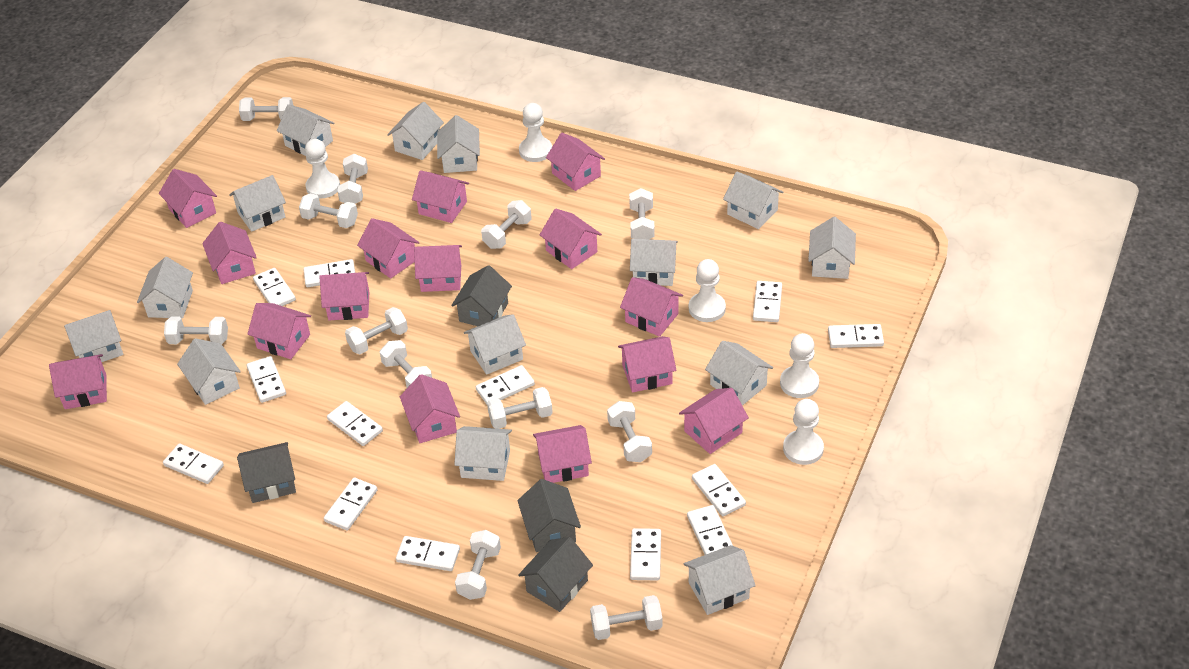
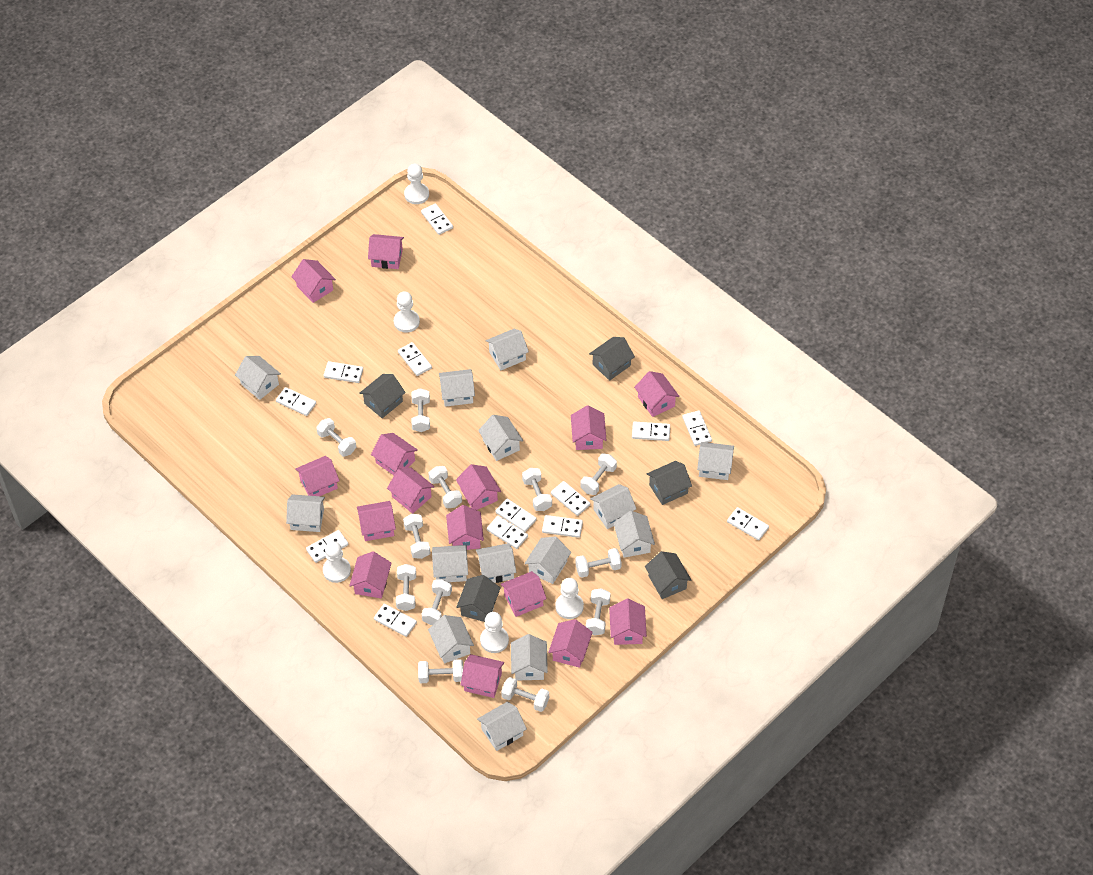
grey house: [237,442,296,503] [451,265,512,326] [517,479,581,552] [518,537,593,612] = 4 -> [359,374,406,418] [456,575,500,622] [589,337,635,381] [645,551,691,599] [647,461,692,505] = 5

